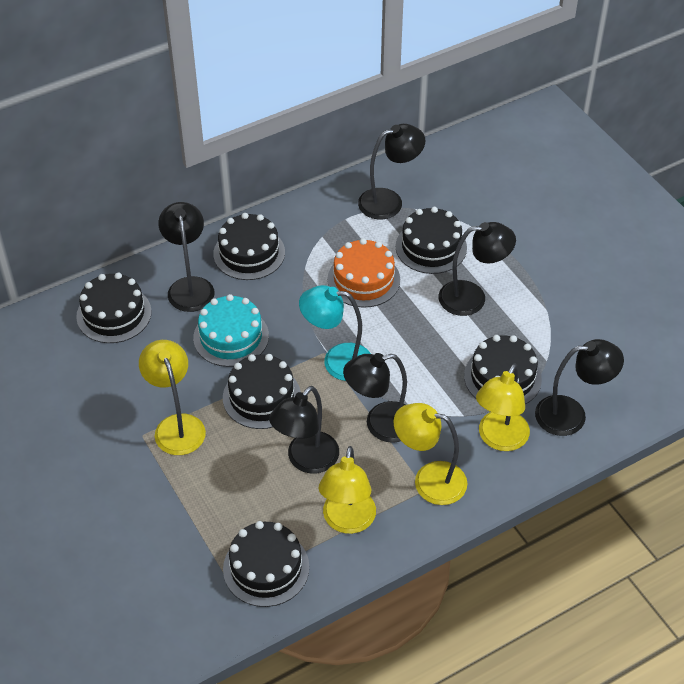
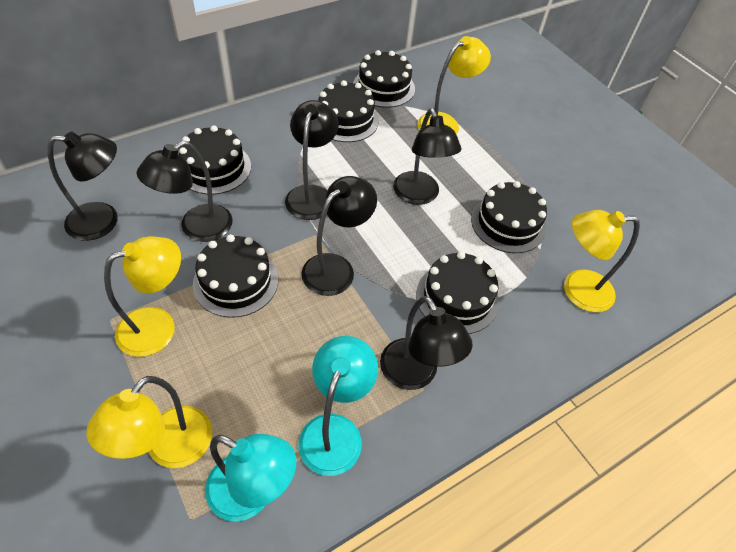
orange cake: [327,238,400,308] = 1 -> none = 0
turquoise cake: [193,294,269,367] = 1 -> none = 0
turquoise lamp: [299,285,371,381] = 1 -> [205,434,296,522] [299,336,378,476] = 2

